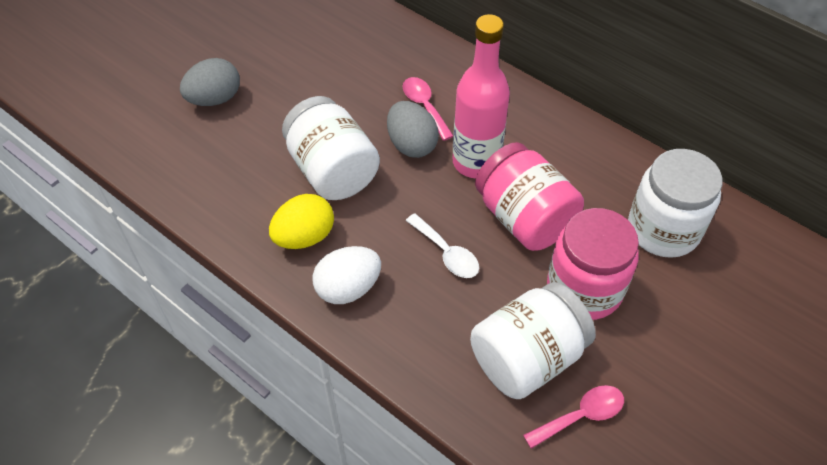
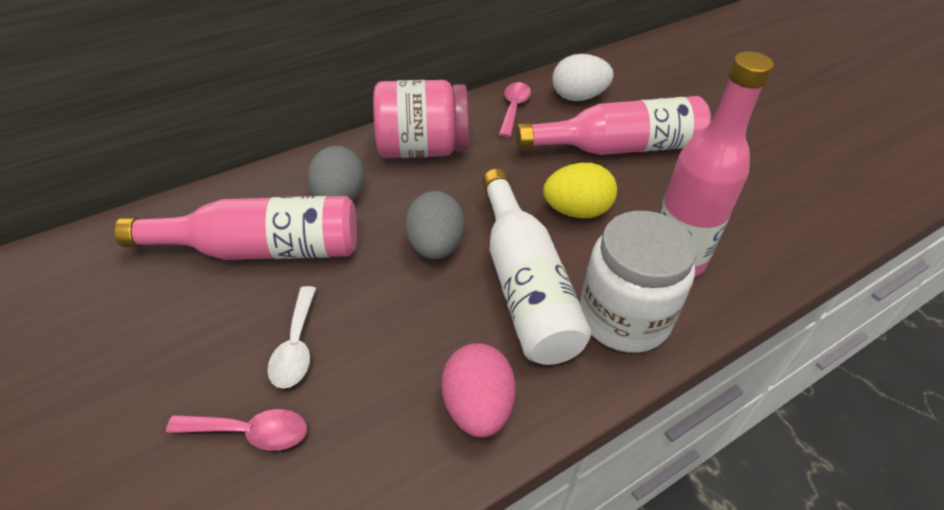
pink bottle: [453,14,510,179] = 1 -> [114,196,357,260] [516,96,711,155] [659,51,774,277] = 3
pink egg: none = 0 -> [441,343,516,437] = 1
pink jar: [475,142,584,251] [547,208,639,320] = 2 -> [373,80,469,158] = 1
white bottle: none = 0 -> [482,169,591,365] = 1
white jar: [282,96,380,200] [470,282,596,399] [628,149,722,258] = 3 -> [580,211,697,353] = 1

